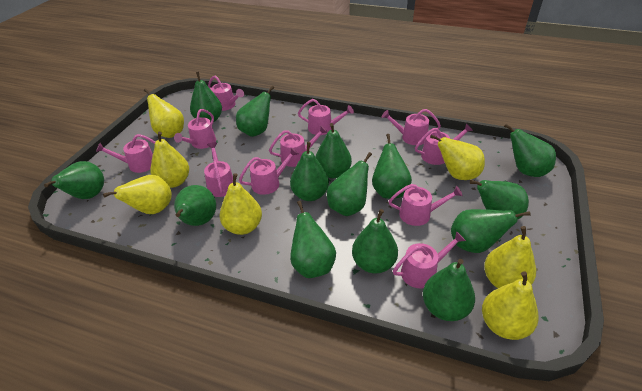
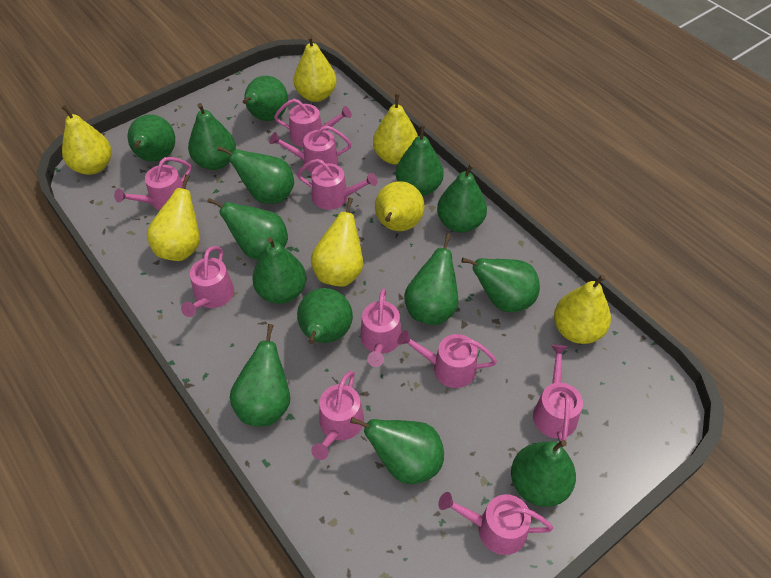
pink watering can: [96,134,155,173] [174,109,216,149] [204,142,233,197] [208,76,244,111] [239,147,299,195] [269,125,327,167] [298,99,354,135] [382,109,441,145] [389,184,463,226] [393,231,466,288] [415,124,473,165] = 11 -> [114,157,191,210] [181,246,234,317] [269,125,352,173] [274,99,352,147] [297,159,377,210] [311,371,364,460] [361,289,401,367] [397,330,497,388] [438,492,553,555] [533,345,583,442] = 10

